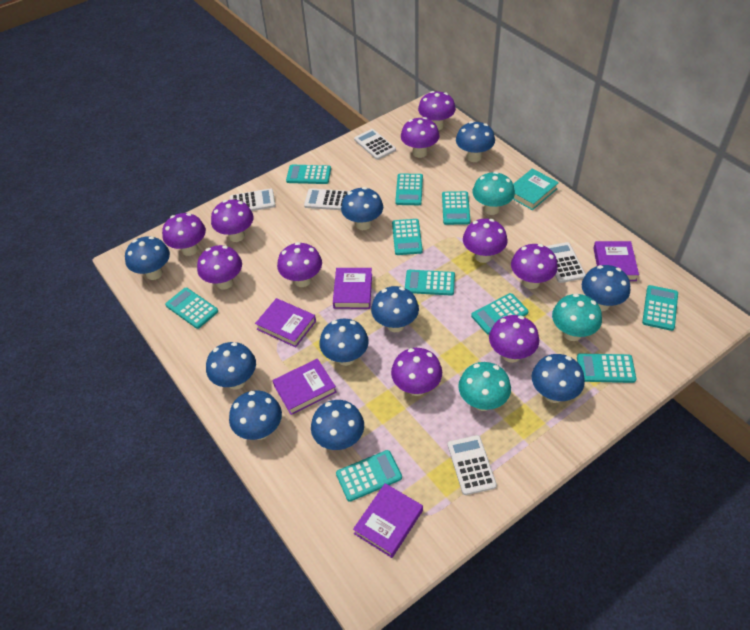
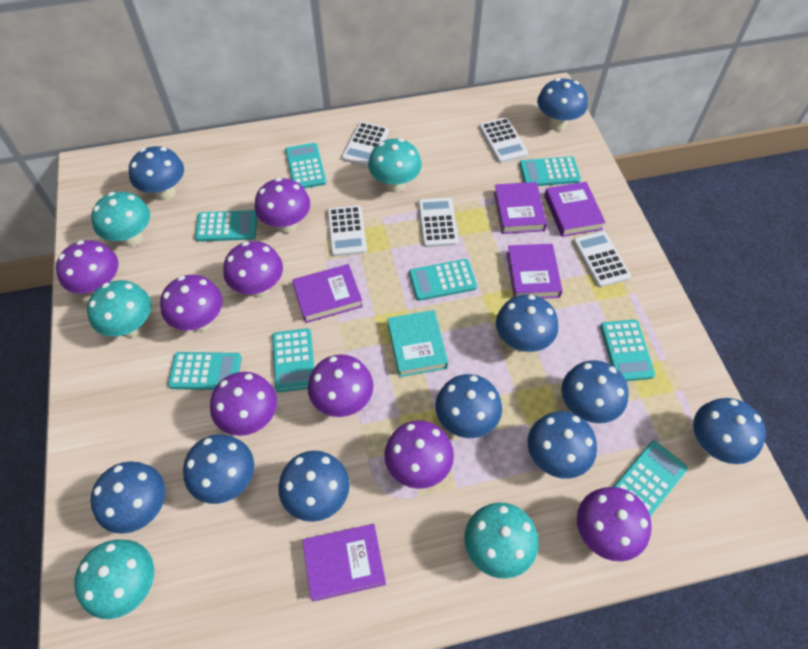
purple mushroom: [162,213,206,256] [197,245,242,289] [211,200,253,242] [277,242,322,287] [391,348,442,396] [401,117,439,158] [418,91,456,130] [463,219,508,263] [489,315,539,363] [511,244,558,289] = 10 -> [56,240,119,294] [160,275,223,332] [210,372,277,436] [224,241,283,298] [255,178,310,233] [308,354,373,417] [384,420,454,489] [577,487,652,561] = 8
turquoise calculator: [165,288,218,329] [286,165,331,184] [336,450,402,501] [392,219,423,255] [395,174,423,205] [405,270,455,296] [442,191,470,225] [471,293,529,335] [577,354,636,383] [642,285,678,331] = 10 -> [168,352,241,390] [195,210,257,242] [272,328,314,393] [285,143,326,188] [409,259,477,301] [519,156,581,186] [600,320,655,381] [613,441,688,516] = 8
turquoise mushroom: [458,362,511,411] [473,172,515,215] [552,293,602,341] = 3 -> [74,539,154,619] [87,280,151,338] [91,192,150,247] [368,138,422,193] [464,502,539,579] = 5

